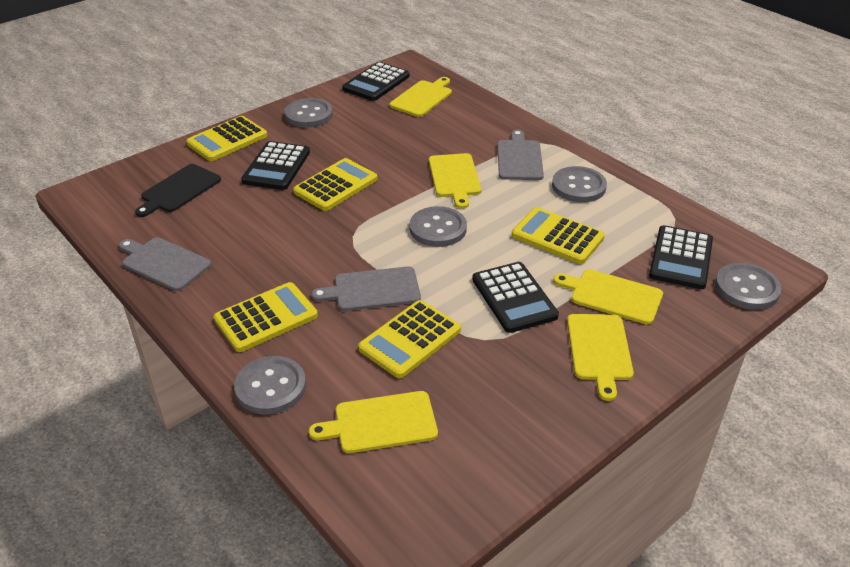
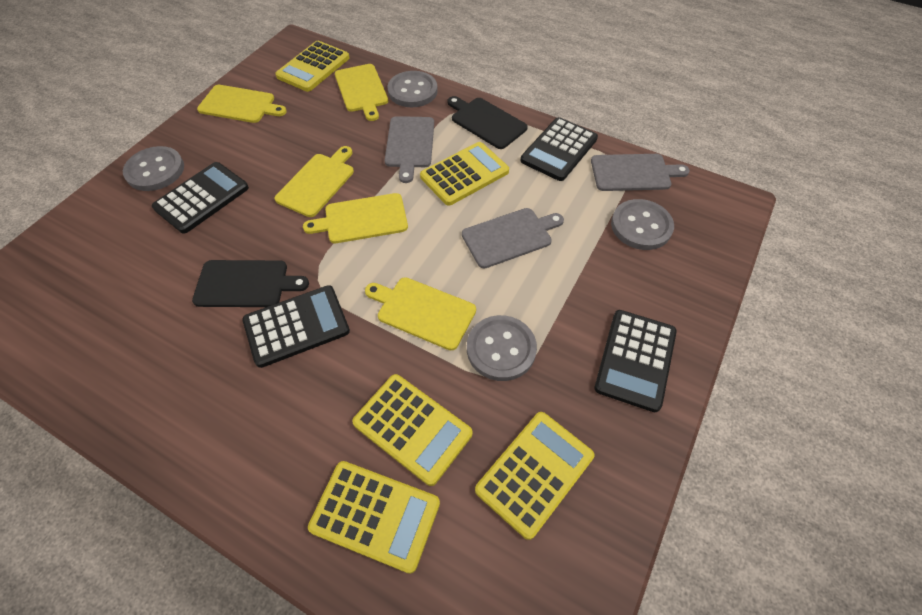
black cutting board: [135,164,221,217] = 1 -> [192,260,309,307] [447,96,528,149] = 2
grey button: [234,356,306,415] [284,98,333,128] [409,206,467,247] [552,166,607,202] [715,263,782,310] = 5 -> [123,146,184,191] [387,71,438,107] [467,315,537,381] [611,199,674,250] = 4

